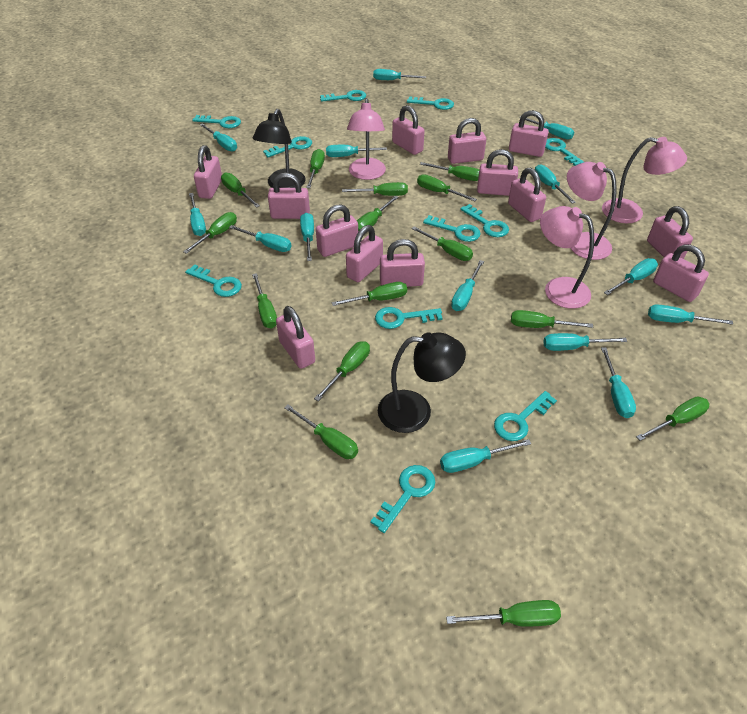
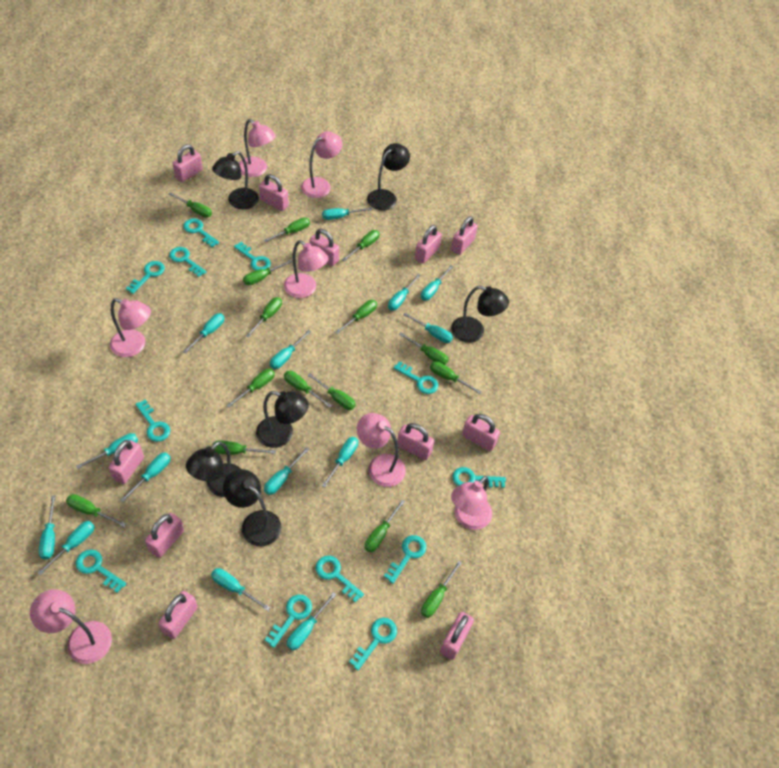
black lamp: [253,109,306,188] [378,332,466,433] = 2 -> [186,441,241,497] [212,151,259,209] [223,469,282,546] [256,391,309,448] [367,143,410,210] [451,286,509,343] = 6
pink lamp: [347,98,386,180] [540,206,594,309] [567,162,617,260] [602,137,687,223] = 4 -> [30,589,112,664] [110,298,151,357] [239,119,276,177] [284,240,328,298] [301,131,342,198] [357,413,406,487] [451,476,492,530] = 7
pink padlock: [194,145,222,199] [268,173,310,219] [276,306,315,369] [316,204,358,257] [346,225,383,282] [380,239,425,287] [392,105,425,155] [448,118,486,164] [477,149,518,196] [508,168,546,222] [509,110,549,157] [647,206,693,259] [653,244,709,302] = 13 -> [109,440,144,484] [145,513,184,558] [158,591,198,639] [173,144,203,182] [259,174,289,211] [309,229,339,266] [397,423,434,460] [415,225,442,264] [440,612,474,660] [451,216,478,255] [462,414,500,451] = 11
turquoise key: [185,264,242,297] [192,115,241,128] [263,136,312,157] [320,90,366,102] [370,465,435,533] [375,307,442,329] [407,96,454,110] [423,215,481,242] [460,204,509,237] [494,391,557,441] [545,138,584,166] = 11 -> [76,550,126,593] [126,261,165,294] [135,399,170,442] [169,247,206,277] [183,218,219,247] [234,242,271,271] [265,595,312,648] [315,556,364,603] [349,618,397,670] [384,535,426,584] [393,361,438,394] [452,467,506,488] = 12

